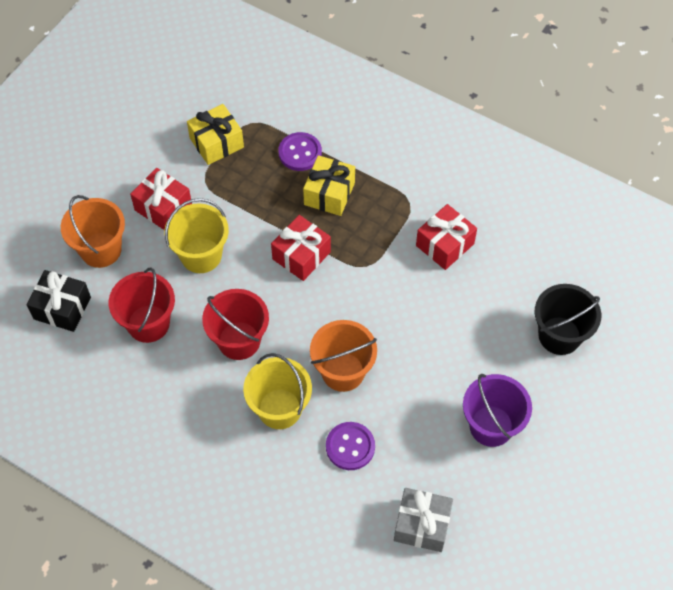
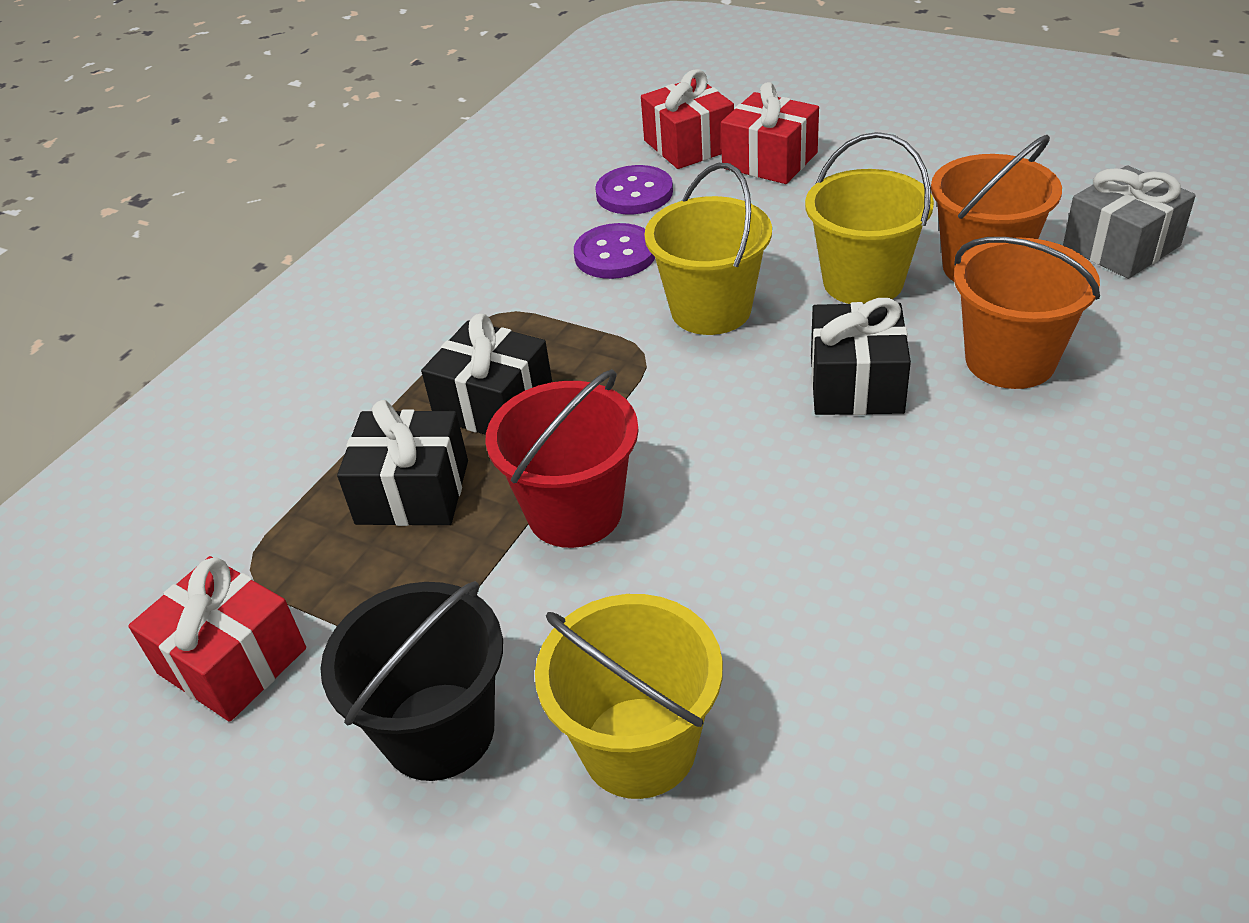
black gift: [27,270,91,332] = 1 -> [337,400,468,526] [421,314,552,435] [811,298,911,415] = 3
purple bucket: [463,374,532,447] = 1 -> none = 0
red bucket: [109,267,175,343] [202,289,269,360] = 2 -> [486,369,639,548] = 1
yellow bucket: [165,198,229,273] [243,353,312,429] = 2 -> [535,594,723,799] [644,163,772,335] [805,132,934,304] = 3
yellow gift: [187,104,244,165] [303,155,355,216] = 2 -> none = 0

